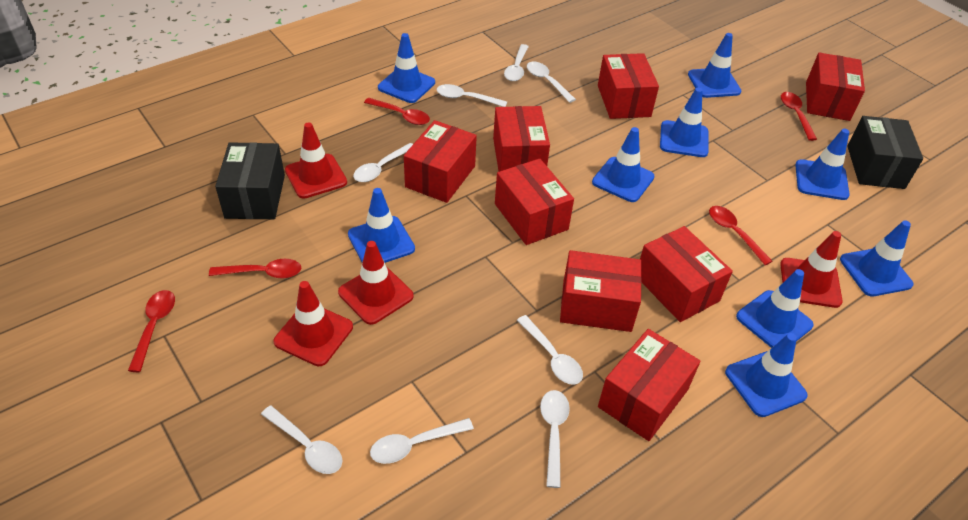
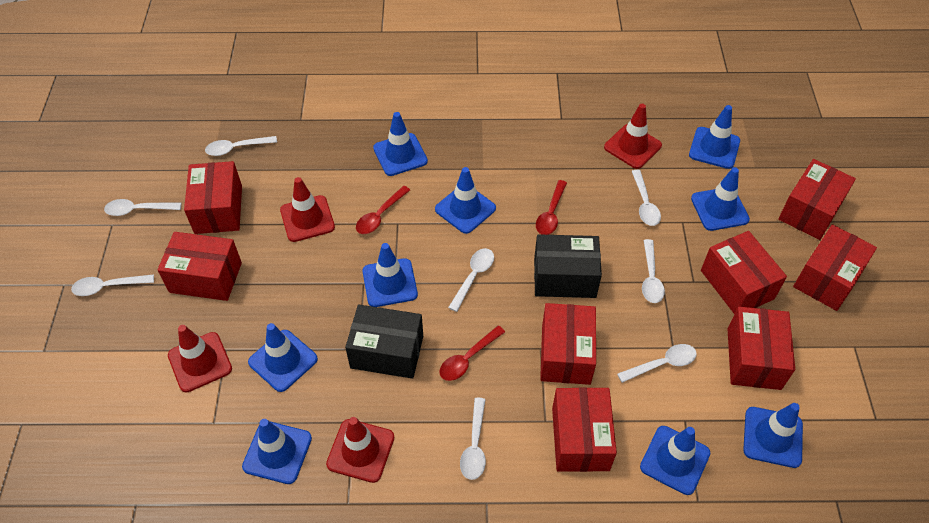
red spoon: [128,290,175,372] [209,259,301,279] [364,98,430,125] [709,206,773,265] [781,92,817,141] = 5 -> [356,186,410,234] [439,326,505,381] [536,180,567,235] = 3

